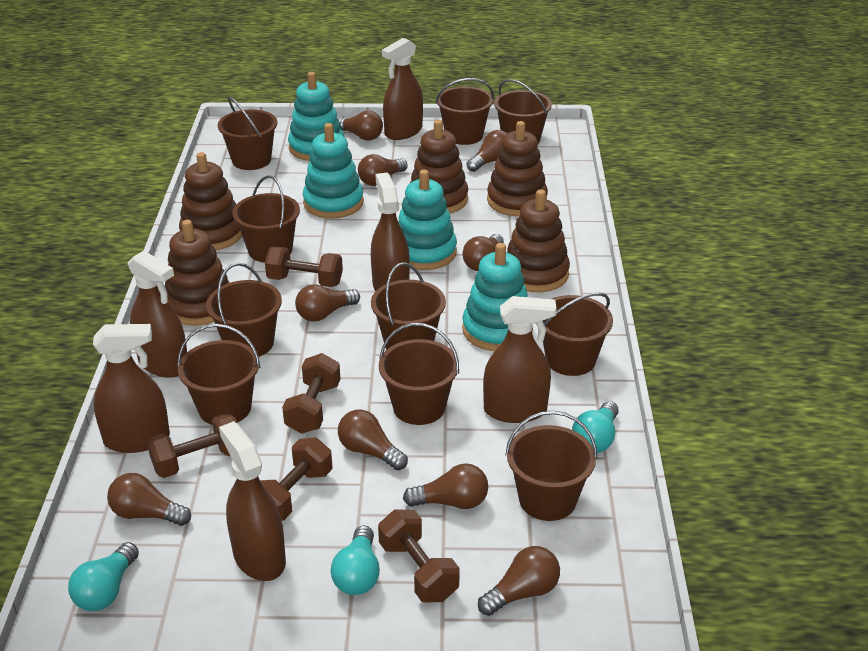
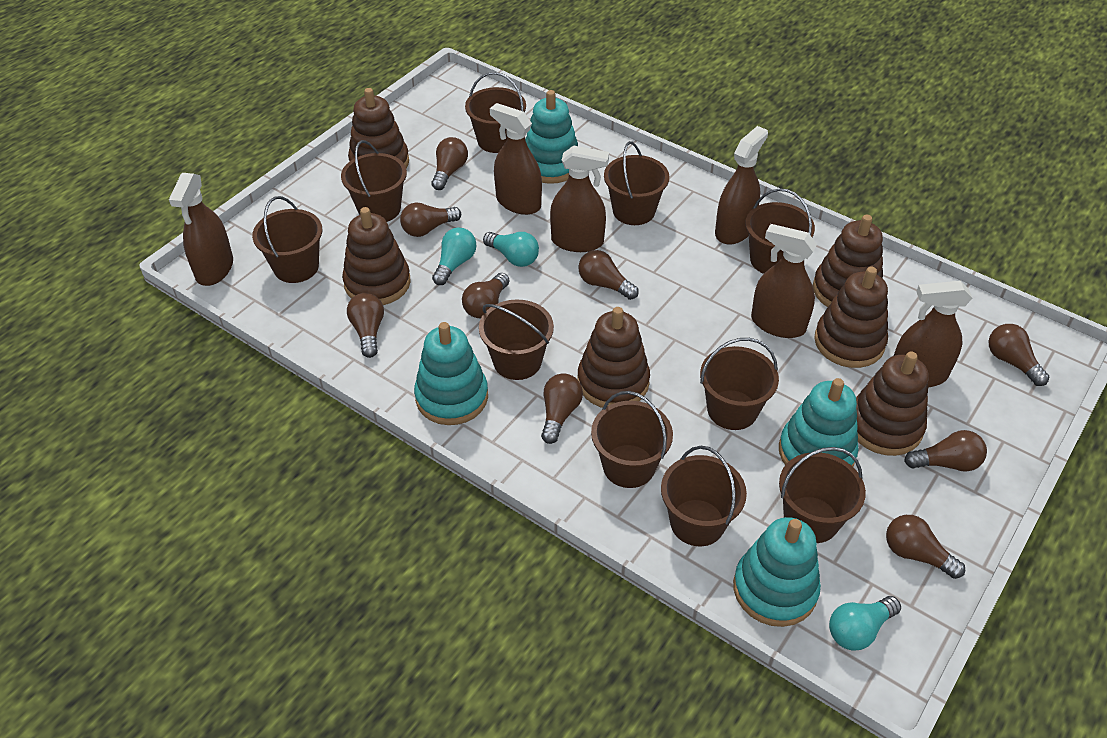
brown dumbbell: [147,413,238,478] [260,437,333,521] [265,246,343,287] [282,353,340,434] [378,509,460,603] = 5 -> none = 0
brown stacking toy: [165,220,230,326] [179,152,242,250] [410,120,468,213] [487,121,548,216] [507,189,570,292] = 5 -> [342,207,411,305] [348,88,409,168] [578,307,650,408] [813,215,883,307] [814,266,888,368] [856,352,929,456] = 6

